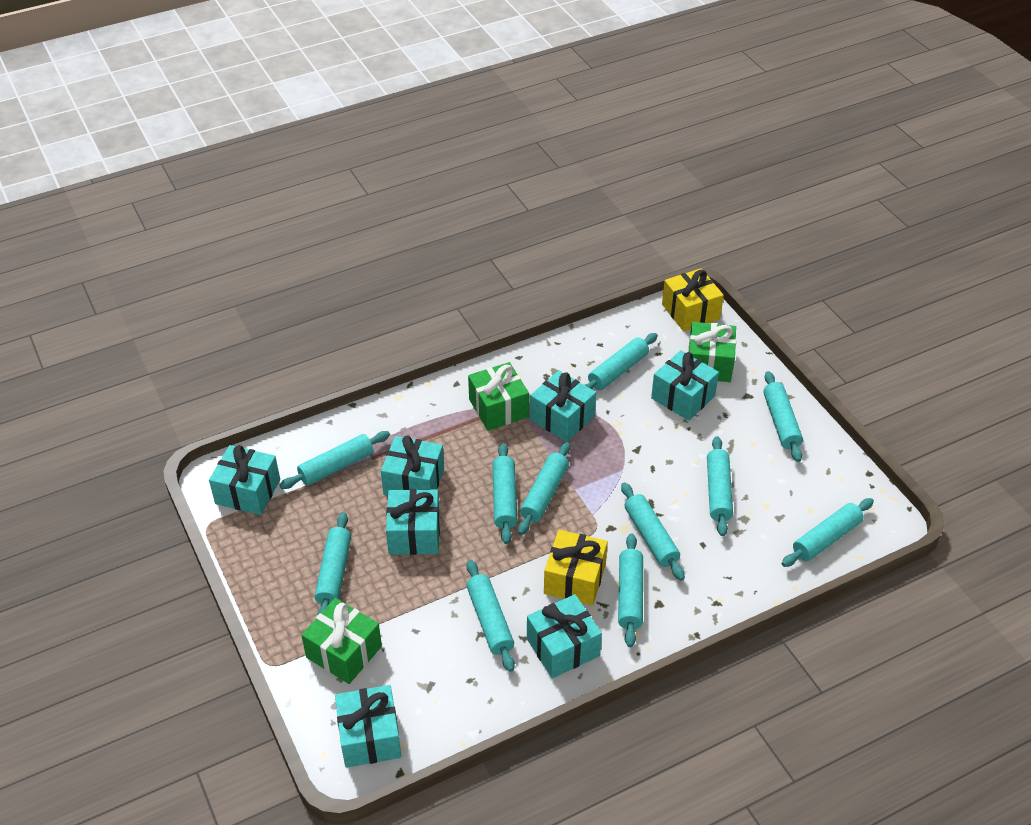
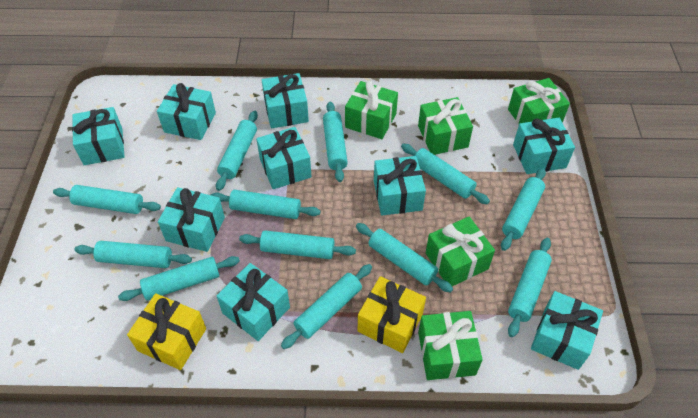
green gift: [301,598,382,684] [468,362,529,431] [688,322,736,382] = 3 -> [345,81,398,139] [418,97,473,155] [418,311,483,380] [426,217,495,286] [508,78,570,124] = 5
turquoise gift: [209,445,280,515] [335,685,401,768] [381,435,444,496] [386,489,440,555] [527,594,602,678] [530,371,596,442] [651,350,719,421] = 7 -> [72,107,124,165] [157,83,216,140] [158,187,225,252] [217,263,290,341] [256,127,312,189] [262,73,309,128] [374,156,426,215] [513,118,575,174] [531,291,603,370] = 9
turquoise rolling pin: [279,431,390,489] [315,512,351,615] [466,560,515,672] [492,443,517,544] [518,442,570,535] [585,333,658,390] [618,533,643,647] [621,482,685,581] [707,436,733,536] [763,371,803,462] [782,498,874,567] = 11 -> [53,185,161,214] [74,241,192,268] [118,256,240,301] [211,190,321,219] [216,111,258,191] [239,230,356,259] [281,264,372,349] [323,102,348,182] [356,223,453,293] [401,144,490,204] [501,168,546,251] [508,238,552,337] = 12

